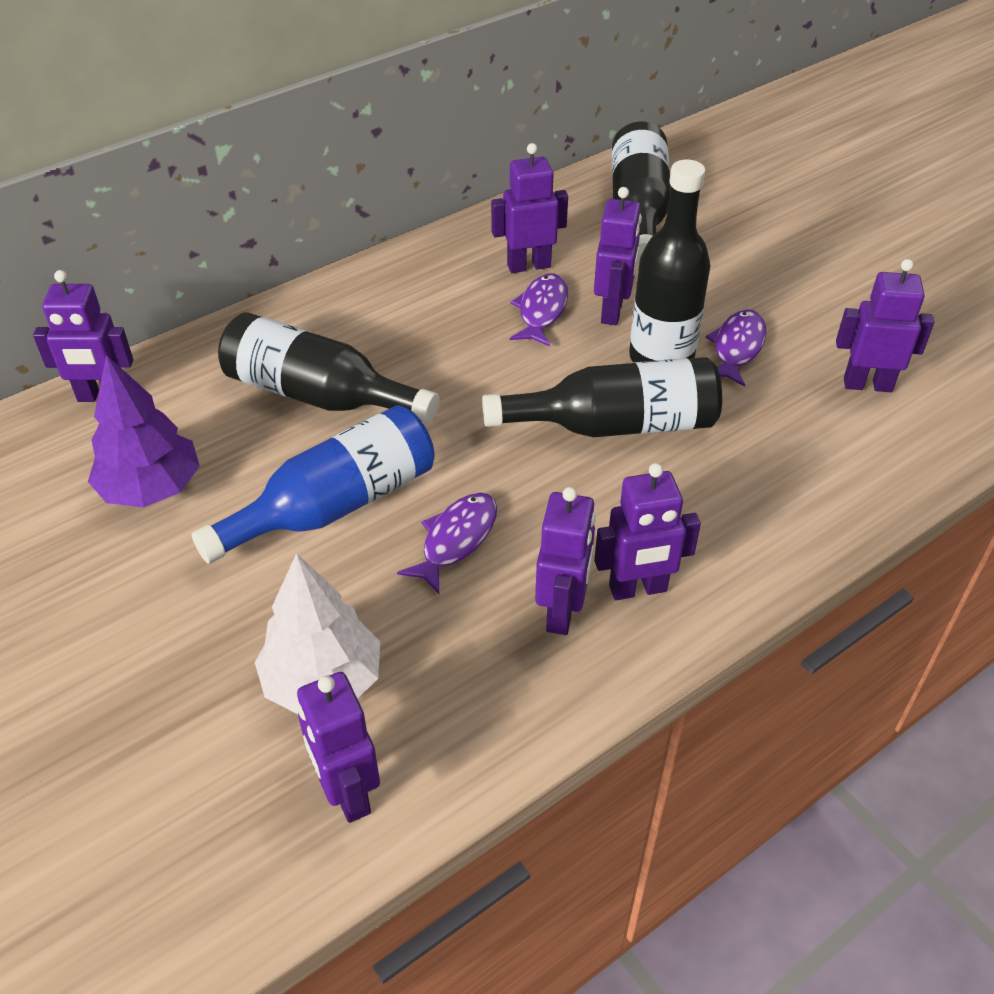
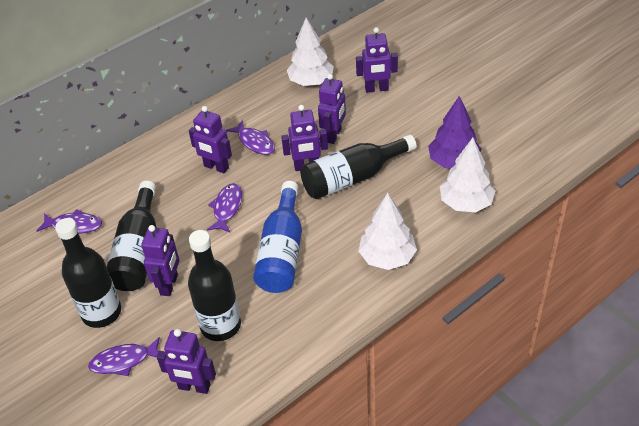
purple fish: [397,492,497,594] [510,273,568,347] [705,309,766,387] = 3 -> [37,209,102,234] [88,337,160,376] [207,183,242,233] [226,120,275,155] = 4
purple robot: [33,270,133,402] [297,672,380,823] [491,143,568,273] [535,487,596,635] [594,187,642,325] [594,463,701,600] [836,259,934,392] = 7 -> [141,225,180,296] [157,329,216,394] [189,106,232,173] [281,105,328,171] [318,74,346,144] [356,27,398,93] = 6
white tree: [255,553,380,714] = 1 -> [287,18,334,86] [358,193,417,270] [440,138,495,212] = 3

